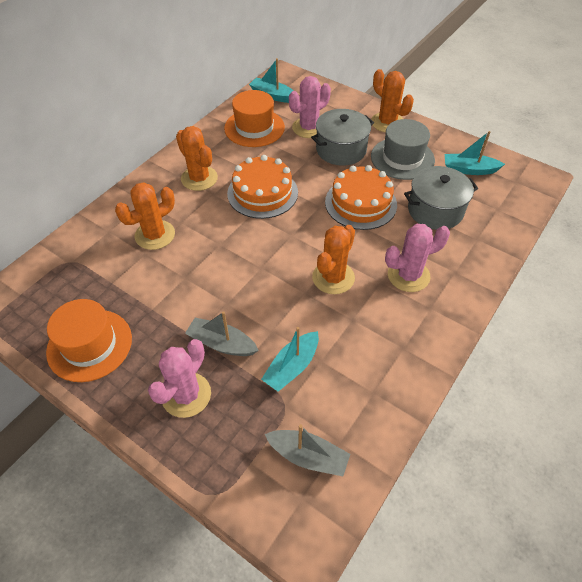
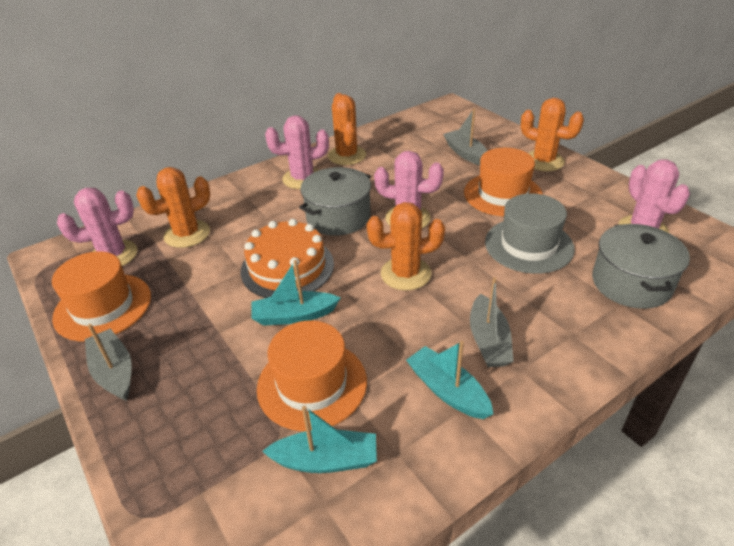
grey boat: [185,311,259,356] [265,425,350,476] = 2 -> [85,324,132,400] [443,109,487,165] [470,277,514,367] = 3
orange cake: [227,155,298,219] [325,165,397,230] = 2 -> [241,219,334,298] = 1
orange hat: [46,299,132,382] [224,90,285,147] = 2 -> [52,251,151,341] [257,320,367,431] [464,148,543,216] = 3
pink cactus: [148,339,211,418] [289,76,331,138] [385,224,450,292] = 3 -> [57,188,138,266] [265,115,329,189] [374,151,444,228] [618,159,690,233] = 4

